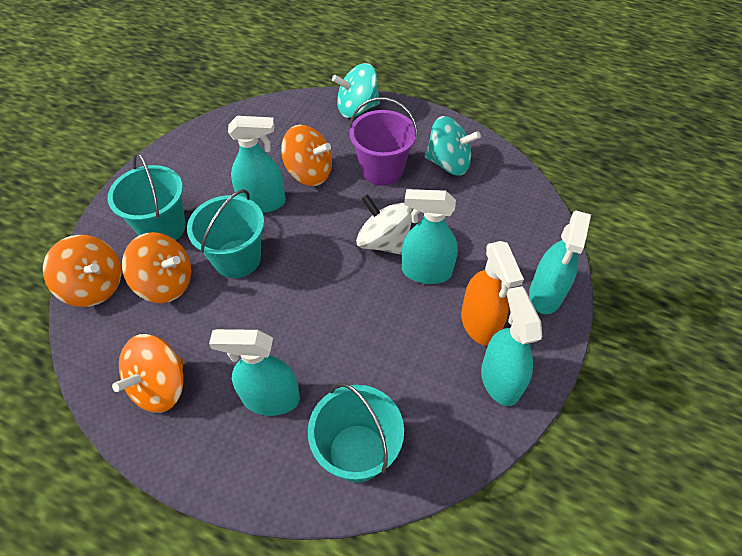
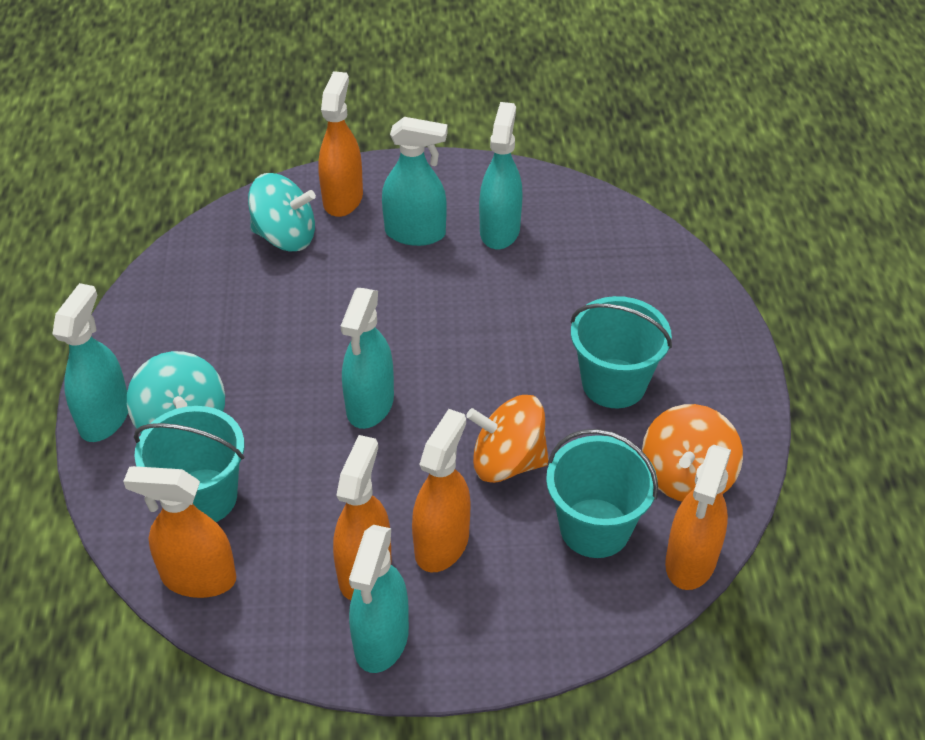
orange spinning top: [43,235,121,307] [112,334,184,413] [122,232,191,303] [281,125,332,186] = 4 -> [466,395,549,483] [642,404,743,501] = 2
orange spray bottle: [461,241,524,346] = 1 -> [123,466,236,598] [318,71,363,217] [333,435,392,600] [412,409,471,573] [665,445,731,590] = 5
purple bucket: [349,97,418,186] = 1 -> none = 0
white spinning top: [356,194,414,255] = 1 -> none = 0

